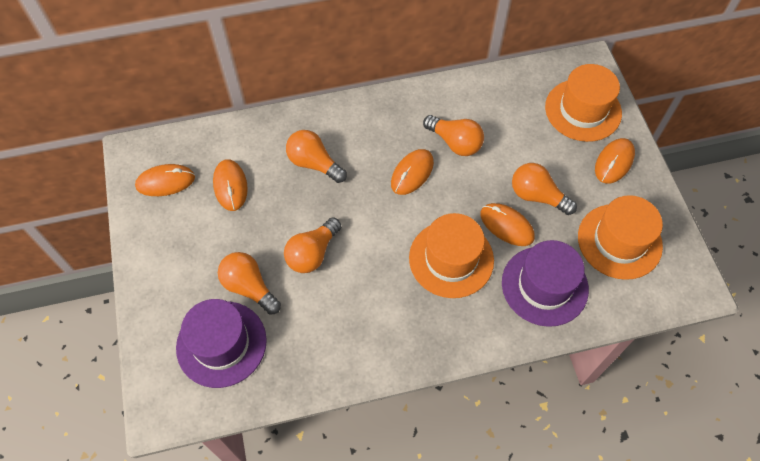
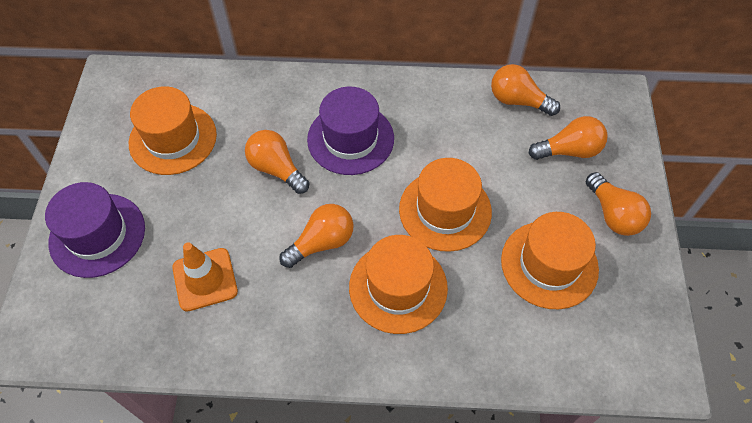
orange hat: [409,213,494,298] [545,64,622,142] [578,195,663,280] = 3 -> [129,86,217,175] [349,235,448,334] [399,158,492,252] [501,212,599,309] = 4
orange mouse: [135,164,195,196] [213,159,248,211] [391,149,434,195] [480,203,535,246] [595,138,635,184] = 5 -> none = 0
orange traffic cone: none = 0 -> [172,243,238,312] = 1

